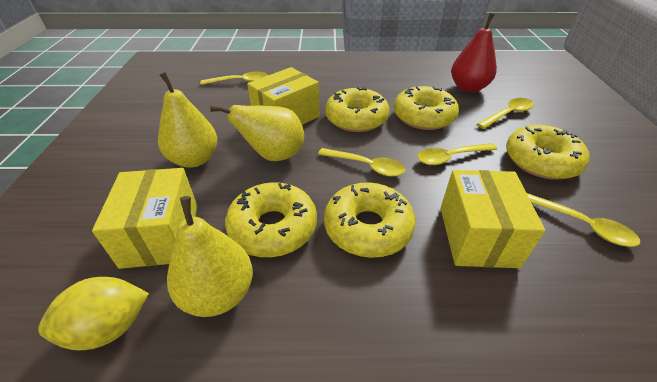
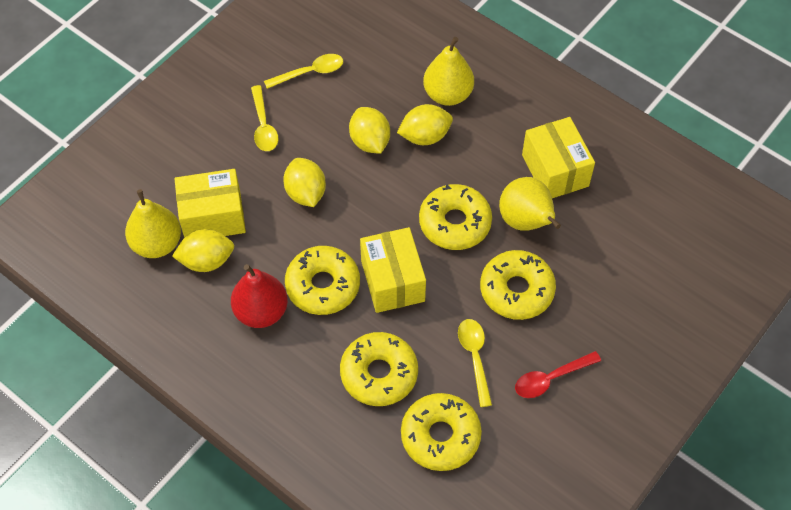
red spoon: none = 0 -> [515,351,601,398] = 1
yellow lemon: [38,277,149,350] = 1 -> [172,229,234,272] [283,158,326,207] [349,107,390,154] [397,104,453,145] = 4
yellow spoon: [200,71,268,85] [318,148,405,177] [417,143,497,165] [477,98,534,129] [527,193,640,247] = 5 -> [251,85,278,151] [264,54,343,89] [458,319,492,407] = 3

